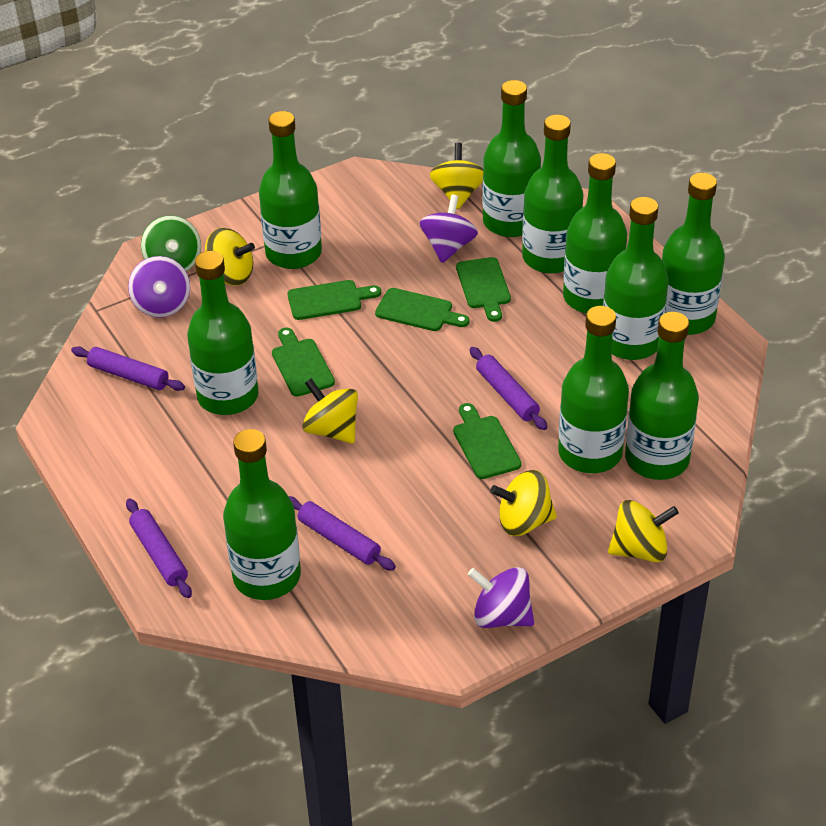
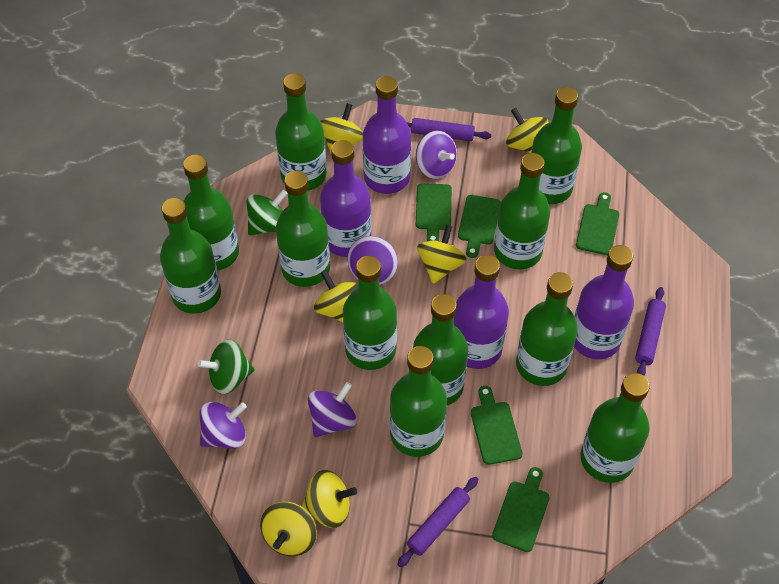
green bottle: [187,251,259,415] [223,429,301,600] [259,111,322,269] [482,80,541,237] [522,115,583,274] [558,306,629,473] [563,153,627,314] [603,197,668,360] [625,312,699,480] [662,173,725,335] = 10 -> [160,198,221,314] [183,155,239,271] [275,73,327,191] [276,171,330,287] [343,256,397,370] [390,346,447,457] [413,294,468,405] [494,153,550,269] [516,272,578,386] [531,87,582,204] [581,373,650,483] = 11
green spinning top: [141,215,201,271] = 1 -> [198,339,254,394] [246,190,288,235] = 2
purple bottle: none = 0 -> [320,140,372,257] [363,76,411,194] [453,255,509,369] [574,245,634,359] = 4
purple rolling pin: [71,346,185,391] [126,499,192,598] [289,496,396,571] [470,347,547,430] = 4 -> [397,477,478,567] [407,118,491,141] [635,287,666,376] = 3
purple spinning top: [128,256,190,318] [420,195,478,263] [468,567,534,628] = 3 -> [200,402,247,449] [308,382,357,437] [347,236,398,285] [416,131,457,179] = 4
yellow spinning top: [205,228,255,286] [302,378,358,444] [430,143,483,209] [490,470,557,536] [608,500,679,562] = 5 -> [260,502,317,556] [302,470,357,528] [314,270,358,322] [320,103,363,153] [417,225,466,284] [506,108,548,153] = 6

